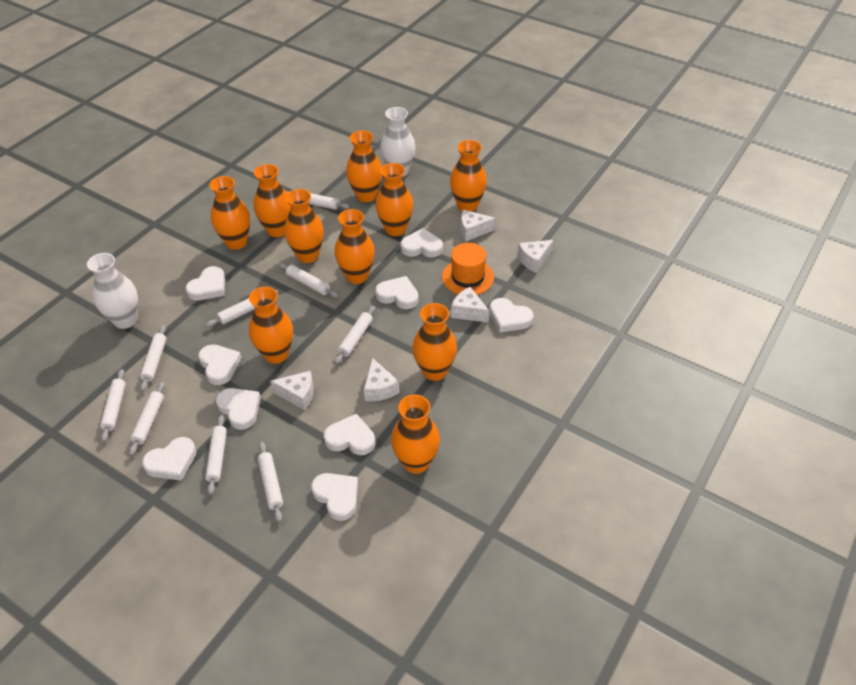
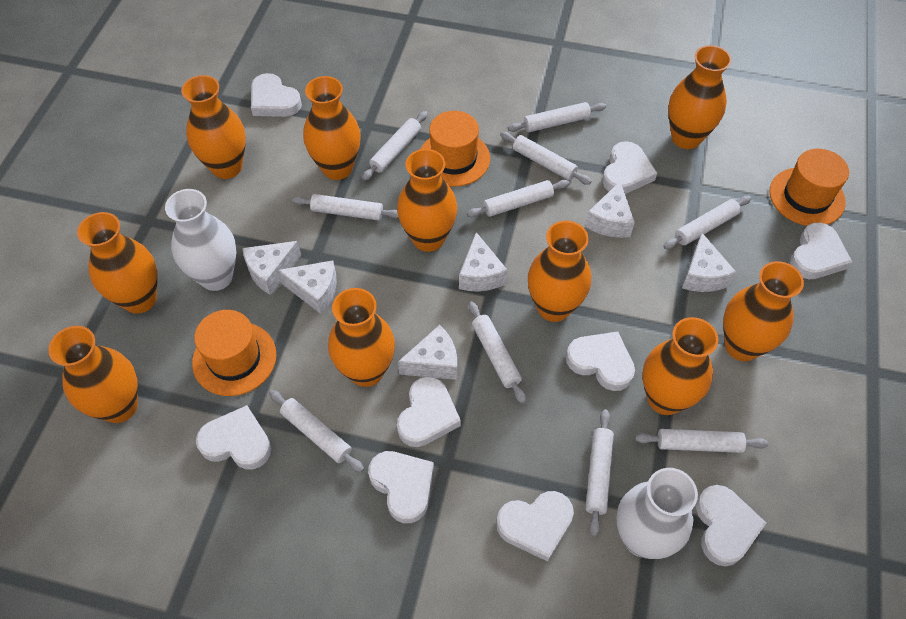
orange hat: [442,243,494,295] = 1 -> [192,310,276,396] [421,111,490,187] [769,149,849,226] = 3
white cheese: [270,371,314,410] [364,358,400,401] [451,287,489,323] [461,210,496,242] [517,240,553,273] = 5 -> [242,241,301,295] [278,261,337,314] [398,325,457,380] [459,232,508,291] [585,181,635,238] [682,233,736,292] = 6
white rolling pin: [100,369,126,442] [129,382,165,456] [140,325,166,391] [205,415,227,495] [206,290,278,327] [258,442,283,522] [278,263,338,297] [286,191,349,210] [335,306,375,364] = 9 -> [269,390,364,472] [292,194,399,221] [362,111,427,181] [467,180,570,217] [469,301,526,404] [500,132,592,185] [508,102,606,132] [585,409,614,537] [635,429,768,453] [663,196,751,249] = 10

